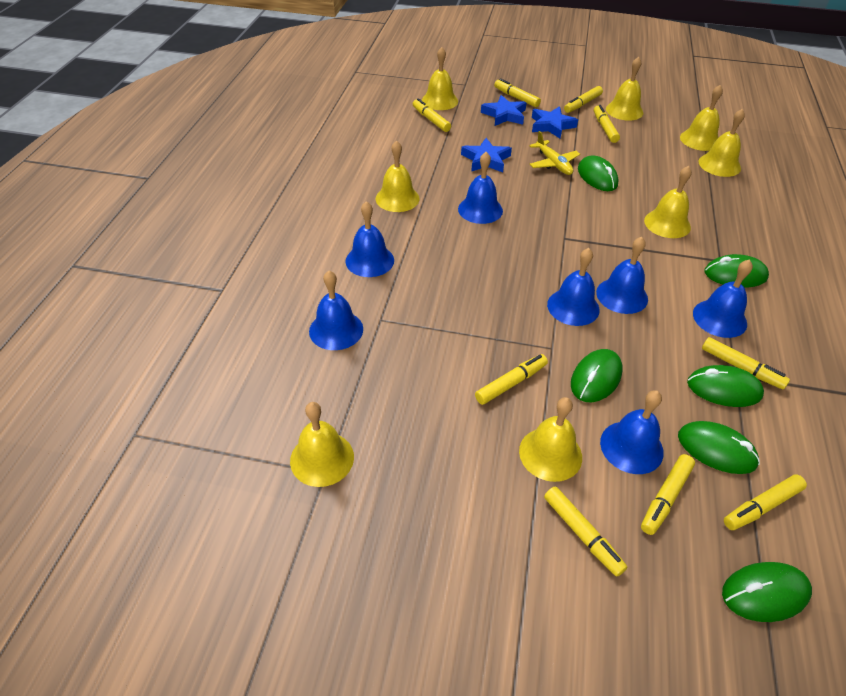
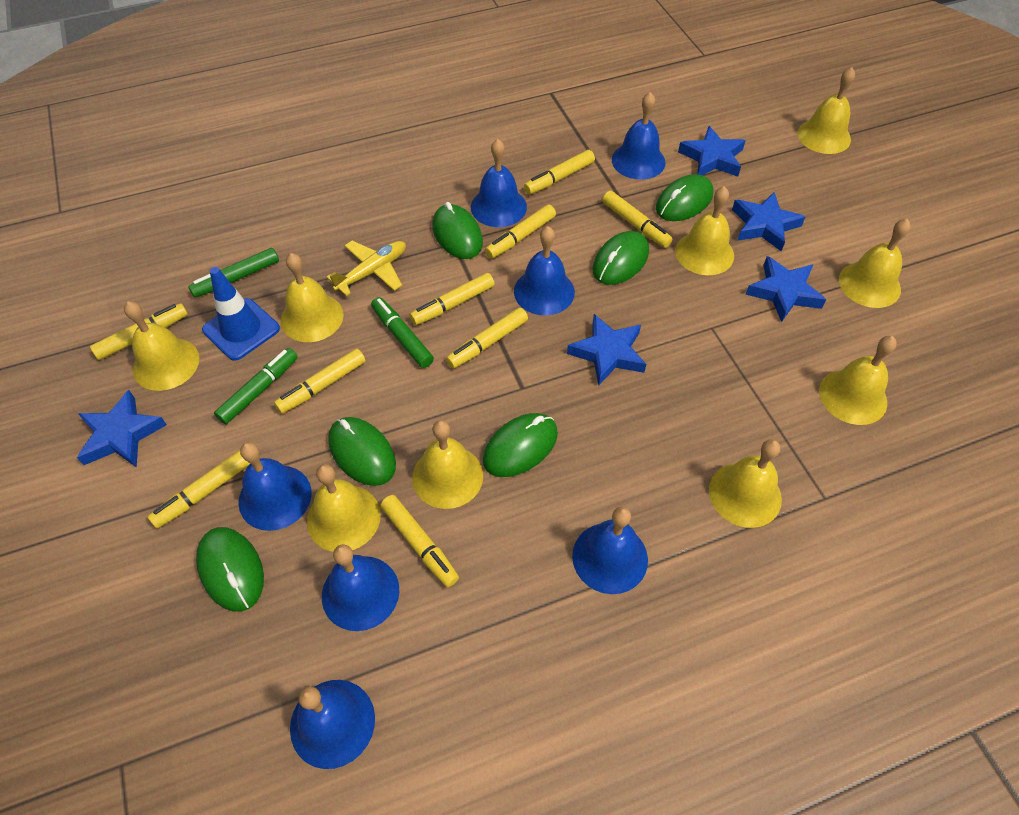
blue star: [461,138,512,172] [481,95,527,126] [532,106,578,138] = 3 -> [77,390,167,468] [567,314,646,386] [678,126,746,177] [732,192,805,251] [745,256,826,322] = 5
blue traffic cone: none = 0 -> [202,267,280,361] = 1
green marker: none = 0 -> [188,248,279,298] [214,348,298,424] [371,297,434,368] = 3
yellow bell: [290,402,354,487] [376,140,420,212] [422,47,458,110] [519,397,582,482] [606,57,643,121] [644,166,692,238] [680,85,723,151] [698,109,745,177] = 8 -> [124,301,199,391] [281,253,344,342] [307,464,381,552] [412,420,483,509] [675,186,734,275] [709,439,782,528] [797,67,855,154] [819,336,897,425] [839,219,911,308] = 9

